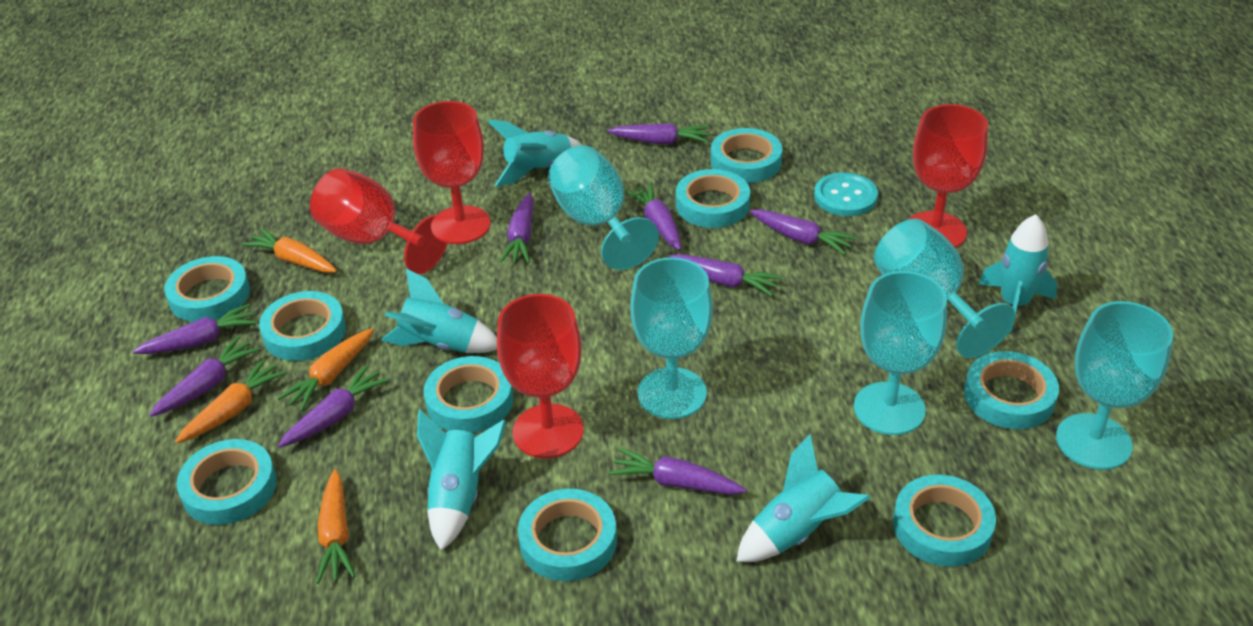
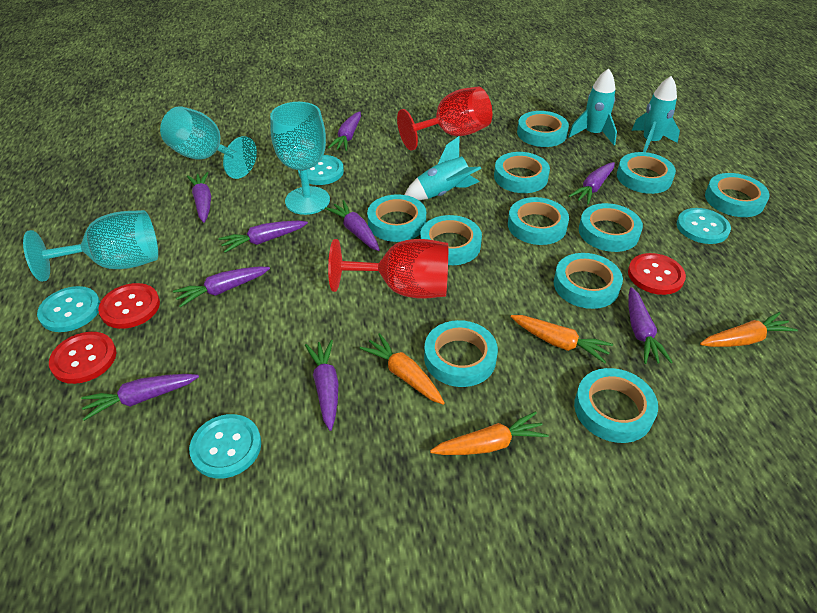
red button: none = 0 -> [49,332,116,384] [98,283,160,329] [628,253,686,295] = 3
red goblet: [310,168,449,274] [413,101,490,244] [497,294,584,458] [909,104,988,248] = 4 -> [328,239,448,299] [397,87,492,151] = 2
turquoise button: [814,172,878,216] = 1 -> [37,286,100,332] [189,414,261,479] [298,155,344,185] [677,208,731,244] = 4
turquoise goblet: [548,145,659,270] [630,257,713,419] [854,271,947,435] [874,219,1015,358] [1056,301,1173,470] = 5 -> [23,210,158,282] [160,106,257,179] [270,102,330,215] = 3
turquoise rocket: [381,268,497,353] [417,410,506,551] [488,119,582,187] [736,434,870,562] [979,214,1057,333] = 5 -> [405,136,481,200] [568,68,617,145] [632,76,680,152] = 3
turquoise tape: [164,256,250,322] [176,439,277,525] [259,291,346,361] [424,356,513,433] [518,489,617,581] [676,169,750,228] [711,128,783,183] [893,475,996,567] [964,351,1059,429] = 9 -> [367,194,426,242] [420,215,482,265] [424,320,498,387] [494,152,550,193] [508,197,569,245] [517,111,569,147] [554,253,623,309] [574,368,658,443] [579,203,643,252] [617,152,676,194] [705,173,770,217] = 11

